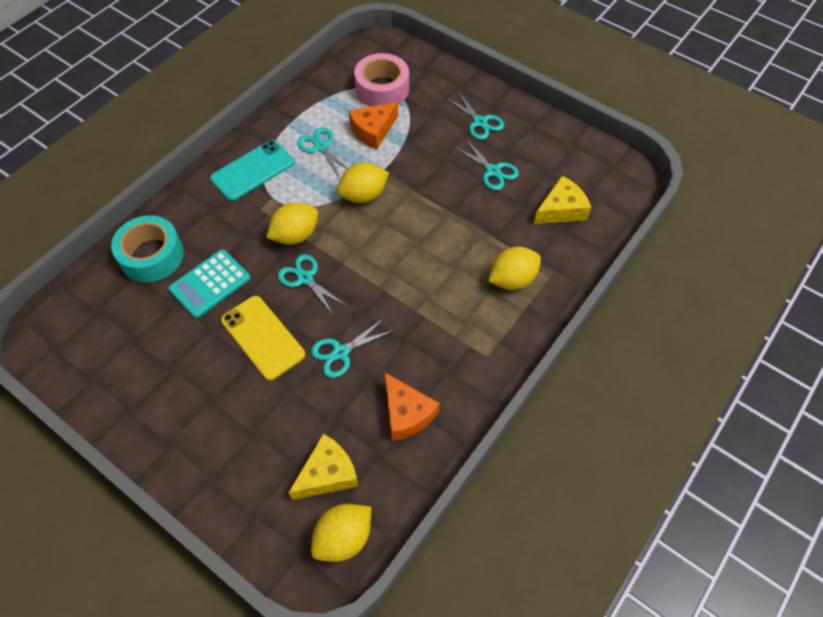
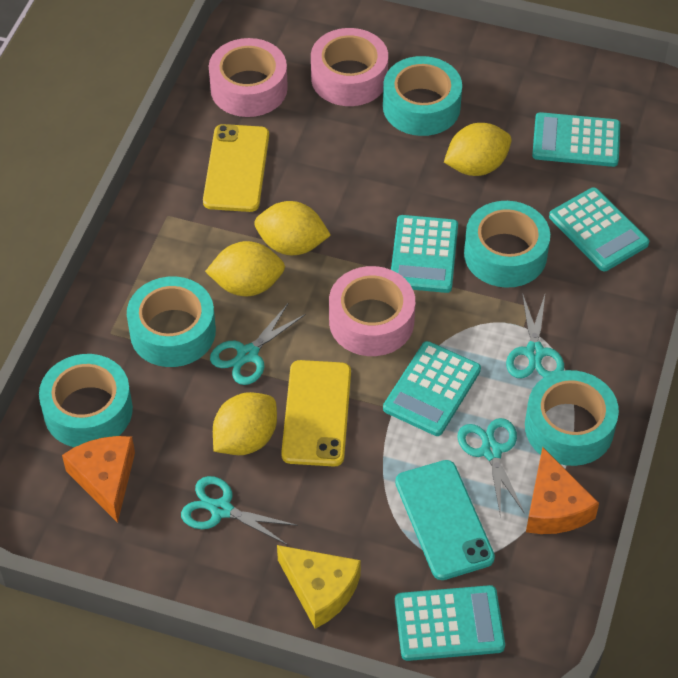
pink tape: [354,53,409,107] = 1 -> [209,38,288,117] [311,28,388,106] [329,266,415,356] = 3
turquoise calculator: [168,249,251,318] = 1 -> [383,341,481,436] [391,215,458,293] [395,585,505,661] [532,112,620,167] [549,187,649,271] = 5
turquoise scissors: [278,254,348,316] [297,127,348,179] [311,318,394,378] [447,90,504,140] [455,140,519,191] = 5 -> [181,476,298,545] [210,303,306,385] [457,418,525,517] [506,293,564,378] = 4
turquoise tape: [111,215,184,282] = 1 -> [39,354,133,447] [127,276,216,367] [383,56,462,136] [464,201,550,288] [525,370,619,466] = 5
yellow cheese: [288,434,359,500] [534,176,592,224] = 2 -> [277,545,361,629] = 1
yellow phone: [221,296,305,381] = 1 -> [203,124,269,212] [281,360,351,466] = 2

